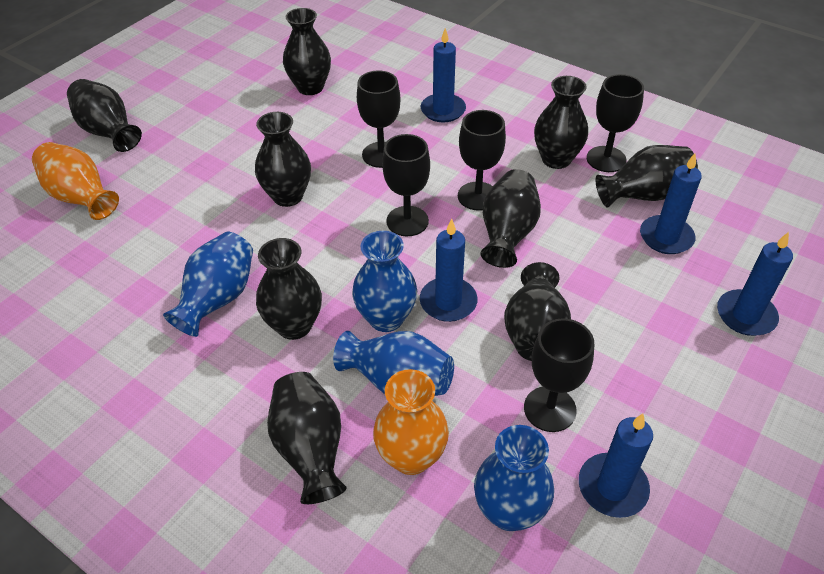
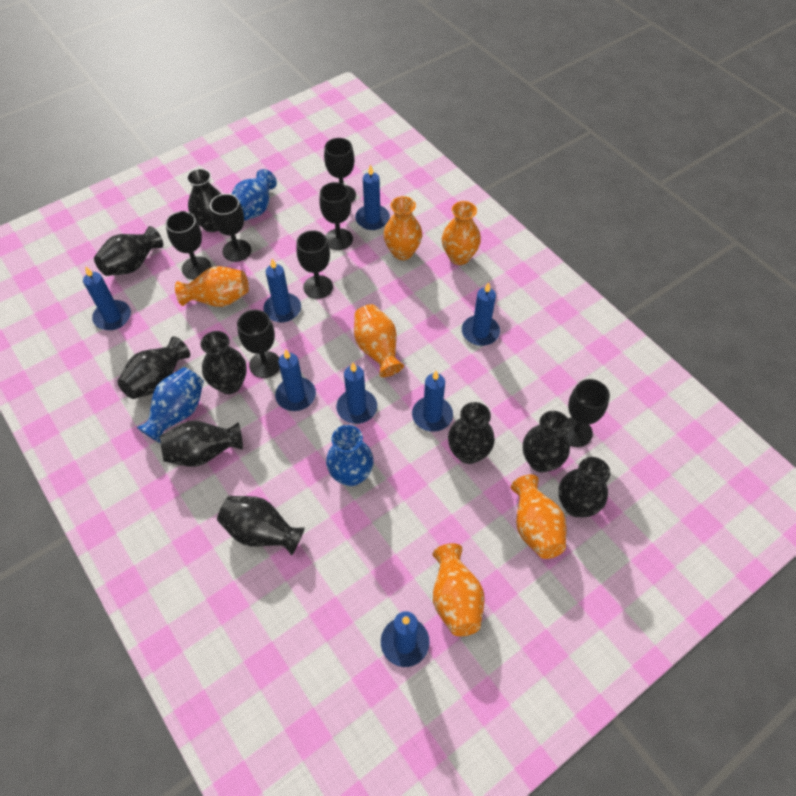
black goblet: [357,70,401,168] [382,134,430,236] [458,110,506,211] [524,318,594,432] [587,74,644,172] = 5 -> [166,211,211,279] [210,194,251,262] [237,310,280,378] [296,230,333,299] [319,182,353,250] [324,138,356,202] [566,379,610,447] = 7
blue candle: [420,219,477,322] [421,28,466,122] [579,414,653,518] [640,153,702,254] [717,232,793,336] = 5 -> [83,267,131,330] [263,259,301,322] [275,350,316,411] [336,363,377,424] [355,165,390,230] [381,611,430,667] [412,371,453,432] [462,282,500,346] = 8
blue vase: [163,232,253,337] [333,331,454,396] [352,231,417,332] [474,425,554,531] = 4 -> [137,367,204,443] [232,169,277,221] [326,425,374,486] = 3
orange vase: [32,142,119,220] [373,369,449,475] = 2 -> [175,266,249,307] [354,304,404,377] [383,196,422,260] [433,543,485,636] [442,201,481,265] [511,475,567,559] = 6

